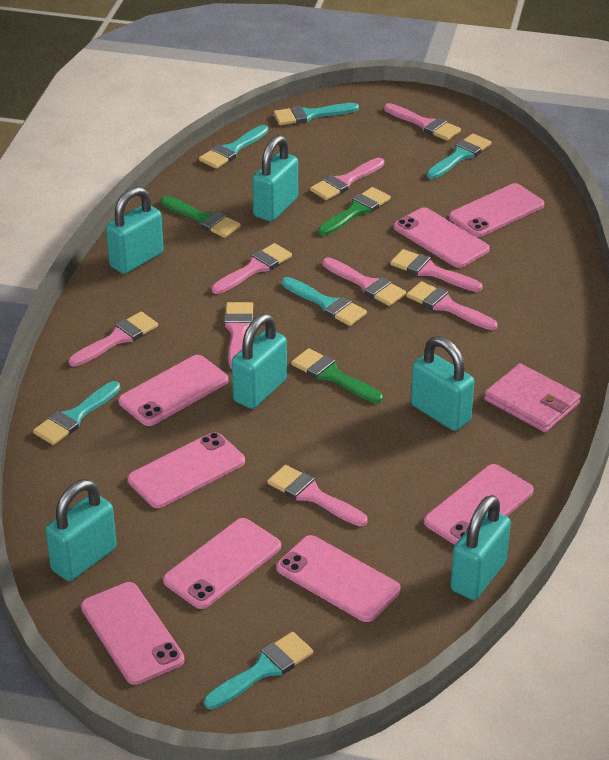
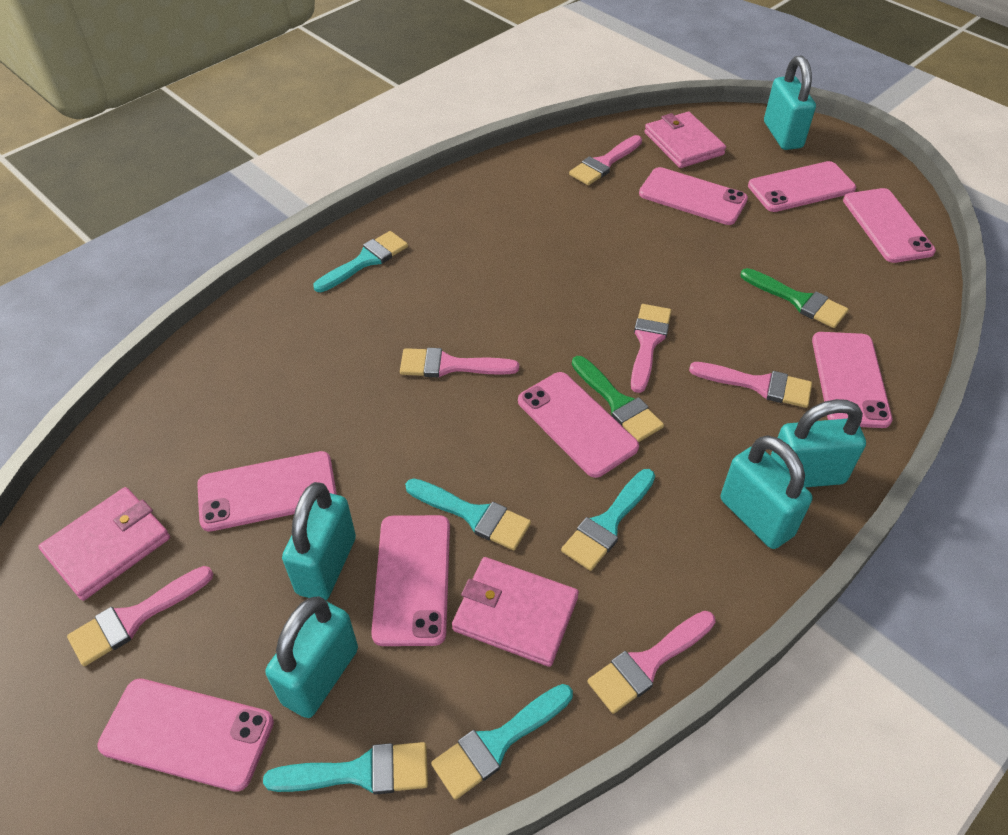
green brush: [161,196,241,238] [291,348,383,403] [318,187,391,235] = 3 -> [572,356,664,442] [740,268,848,328] = 2
pink brush: [69,312,158,367] [212,243,292,294] [224,302,253,369] [267,465,368,526] [310,158,384,200] [323,257,406,306] [384,103,461,141] [390,249,483,292] [406,281,498,330] = 9 -> [67,566,213,666] [400,348,519,377] [569,135,642,185] [587,611,715,714] [631,304,671,393] [689,362,812,408] = 6
pink wallet: [484,363,581,433] = 1 -> [38,487,170,601] [452,557,579,667] [644,112,726,168] = 3
turquoise brush: [33,381,120,445] [199,125,268,169] [204,632,313,709] [273,103,359,125] [282,277,367,326] [427,133,492,179] = 6 -> [263,742,428,795] [313,231,408,292] [405,478,531,550] [431,684,573,800] [561,469,655,571] = 5
turquoise padlock: [45,479,117,581] [106,186,164,274] [232,314,287,409] [252,135,298,222] [411,336,475,431] [450,495,511,600] = 6 -> [265,596,358,718] [282,482,356,601] [721,435,813,549] [764,55,816,150] [770,399,866,487] = 5

